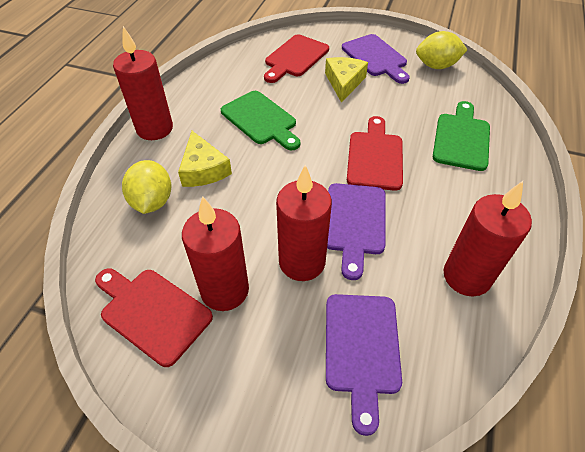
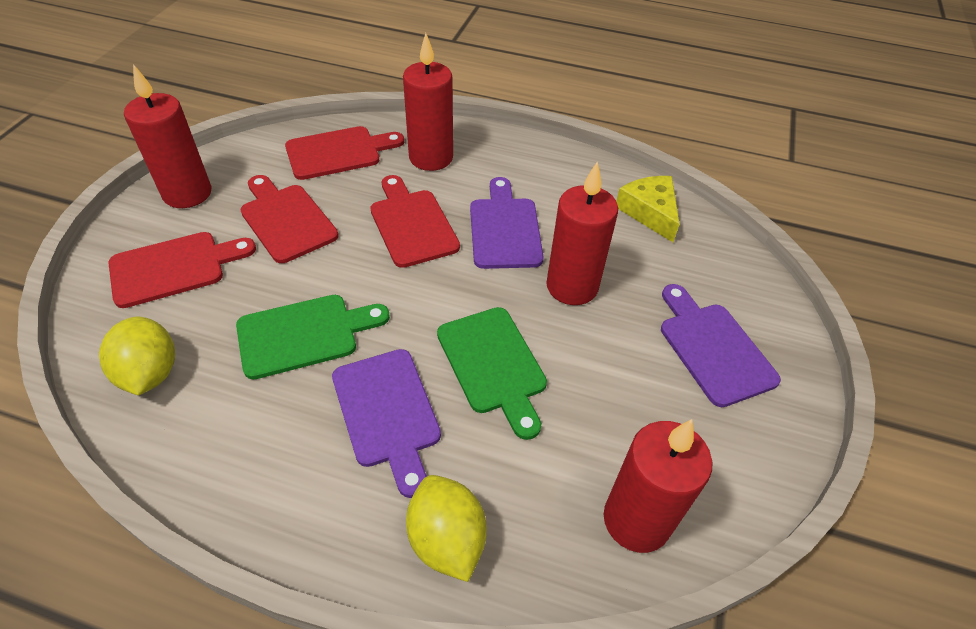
red cutting board: [95,268,213,367] [264,34,329,83] [347,116,403,191] = 3 -> [109,232,256,308] [240,175,339,263] [285,126,404,180] [370,175,460,268] = 4
yellow cheese: [178,131,232,187] [325,57,368,103] = 2 -> [616,176,680,242] = 1

